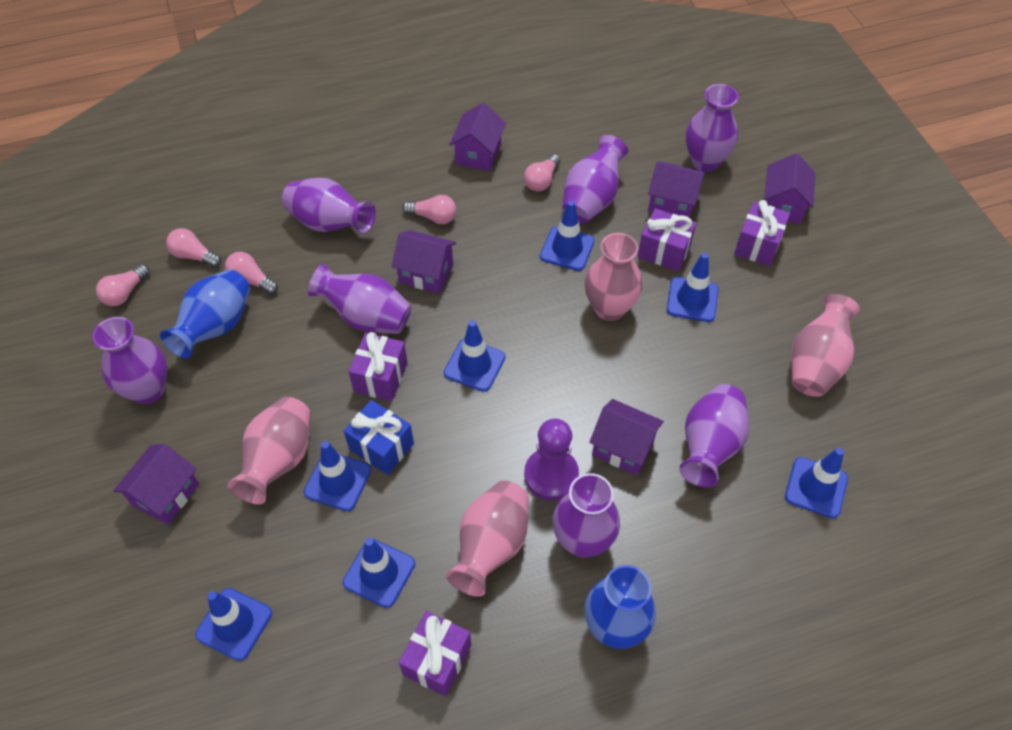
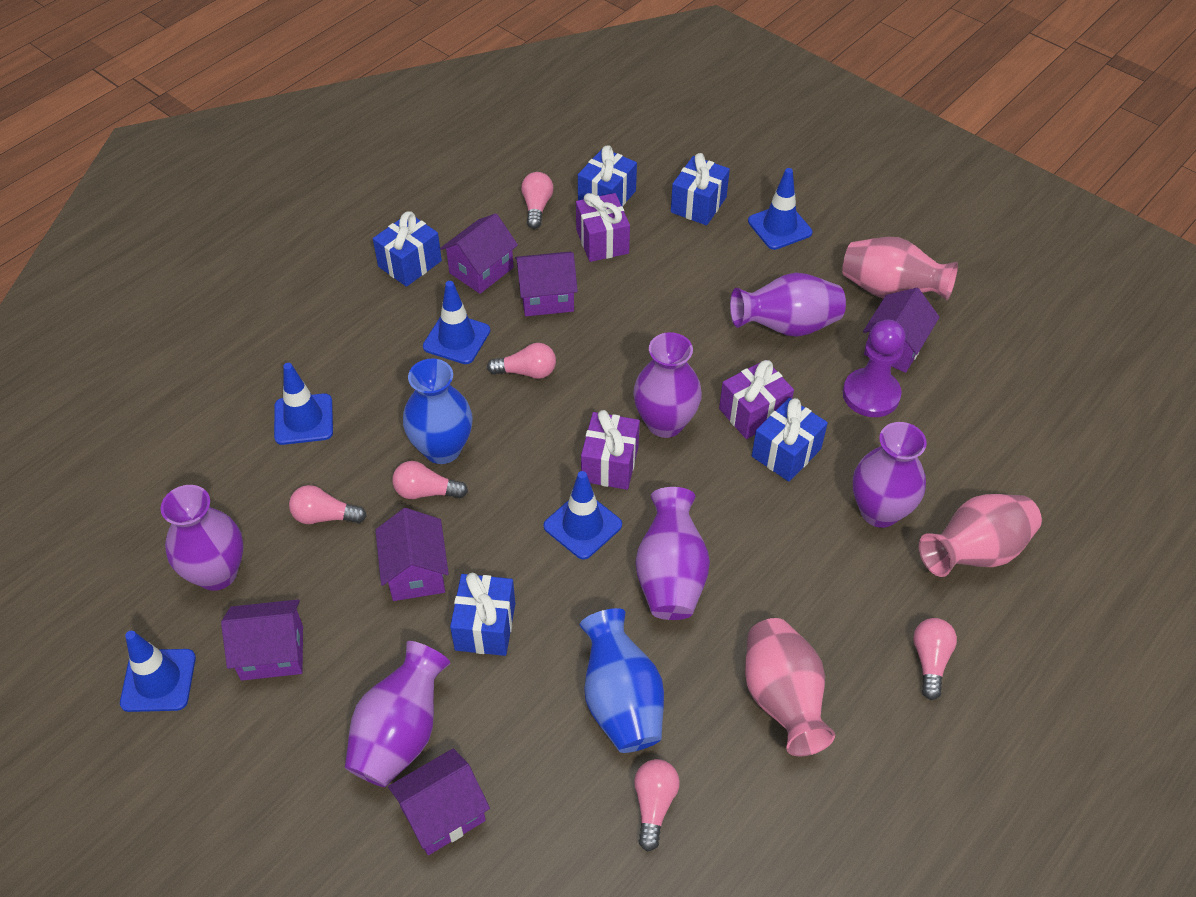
blue gift: [344,400,414,475] = 1 -> [373,211,442,287] [450,573,515,656] [578,145,637,206] [671,153,730,225] [752,398,828,482] = 5
blue traffic cone: [195,588,272,661] [304,441,371,511] [343,537,415,608] [444,320,505,392] [540,200,595,271] [667,253,719,322] [785,448,848,518] = 7 -> [120,631,196,712] [274,363,333,445] [423,281,490,364] [544,471,622,559] [748,168,812,250] = 5
pink light bulb: [96,264,150,306] [166,228,221,268] [225,252,278,294] [402,195,456,224] [524,154,560,192] = 5 -> [289,485,367,524] [392,461,468,499] [487,343,556,379] [521,172,553,229] [634,759,680,852] [913,618,957,700] = 6
pink vase: [228,397,311,504] [446,481,529,597] [585,233,643,321] [791,294,860,397] = 4 -> [745,618,835,757] [842,237,958,300] [919,494,1042,577] = 3
purple gift: [348,332,408,401] [399,611,471,696] [638,208,696,271] [734,200,790,266] = 4 -> [576,193,630,262] [581,410,640,490] [719,360,794,439] = 3
purple vase: [93,317,167,404] [282,178,376,234] [308,263,412,334] [552,473,620,557] [562,135,628,224] [679,384,749,487] [686,84,739,172] = 7 -> [161,485,243,591] [345,641,450,787] [633,332,702,438] [636,487,710,620] [730,272,846,337] [853,422,927,528] = 6

